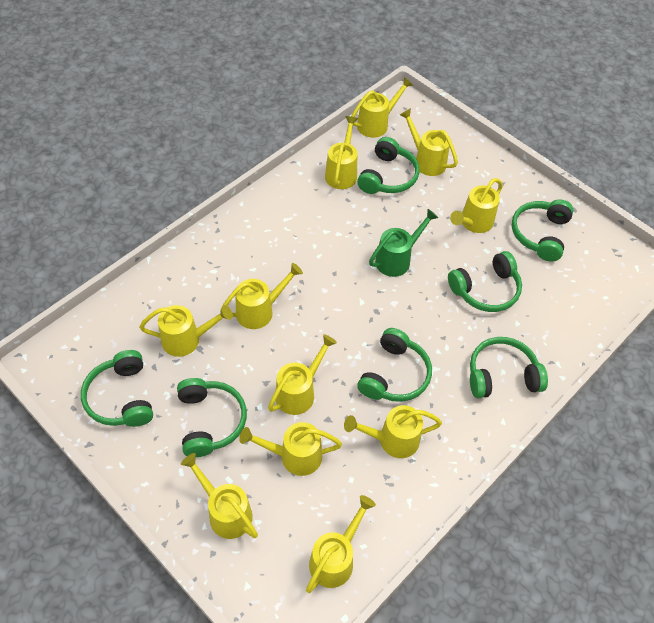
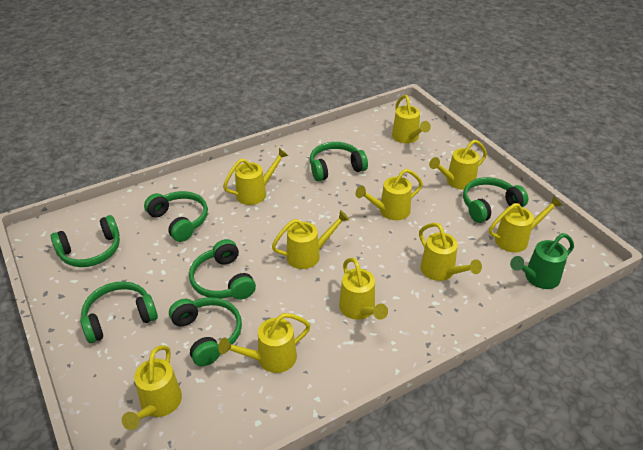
yellow watering can: [139,305,233,357] [181,453,258,539] [220,263,303,329] [239,422,342,476] [268,334,337,415] [306,495,376,593] [325,116,358,189] [344,405,442,458] [351,77,413,138] [400,108,458,176] [450,178,503,233] = 11 -> [122,345,182,430] [218,313,311,373] [223,148,288,205] [272,210,350,269] [339,258,388,320] [355,169,423,220] [392,95,431,143] [419,223,482,281] [429,140,487,190] [489,196,563,252] = 10

